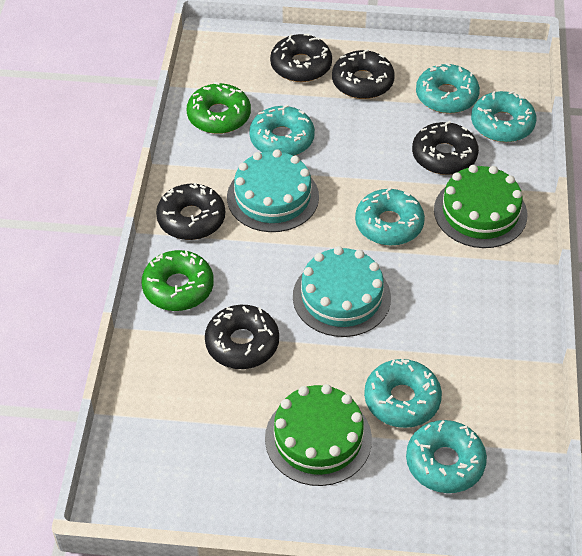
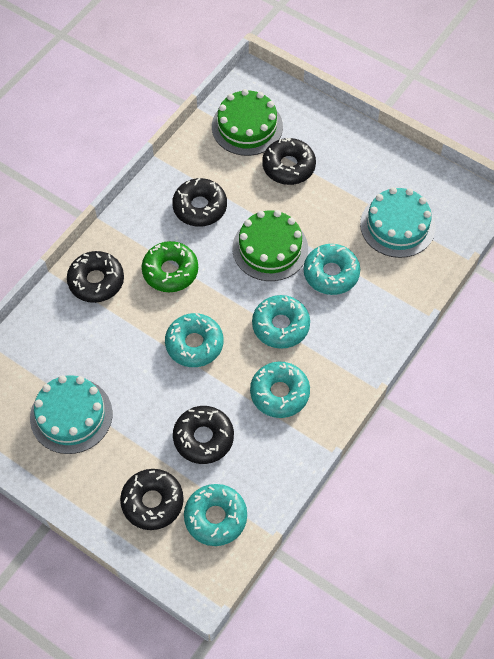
green donut: [141,250,214,311] [187,82,251,134] = 2 -> [142,241,198,292] = 1
turquoise donut: [249,105,315,156] [355,187,425,246] [364,359,442,428] [406,420,487,493] [416,63,480,114] [471,91,536,142] = 6 -> [165,313,223,367] [184,484,247,546] [250,362,310,418] [252,295,310,349] [303,244,360,295] = 5

